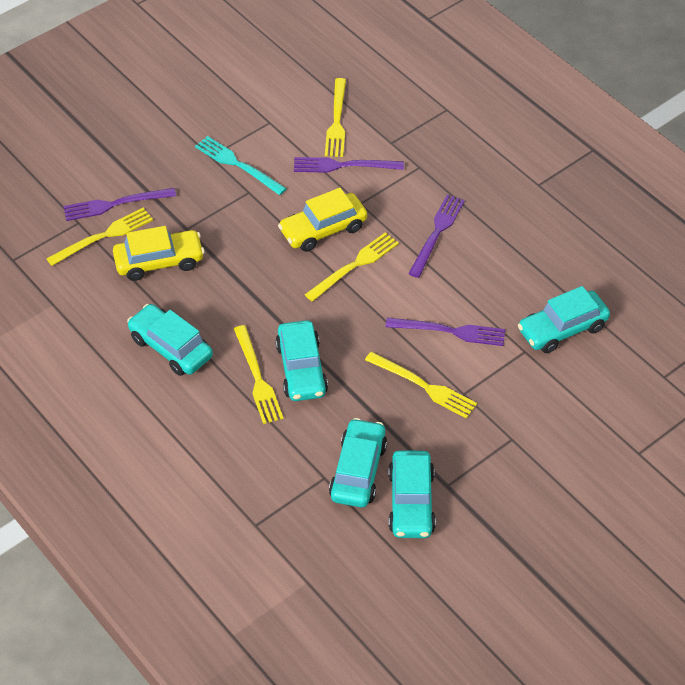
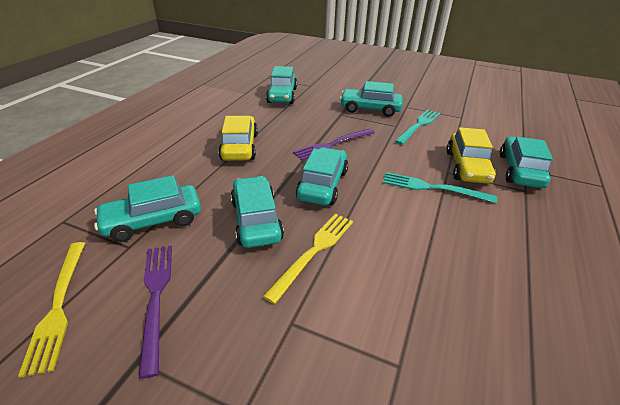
purple fork: [63,188,176,221] [294,157,404,173] [386,318,505,346] [408,195,465,278] = 4 -> [139,245,172,379] [293,129,375,160] = 2
turquoise car: [127,304,213,376] [275,320,328,401] [329,418,387,508] [388,450,436,538] [518,286,610,353] = 5 -> [94,175,201,242] [230,176,284,248] [266,66,297,104] [296,147,348,205] [340,81,403,117] [500,136,553,188] = 6
turquoise fork: [195,136,287,195] = 1 -> [383,172,497,203] [395,109,440,145] = 2
yellow fork: [46,208,153,266] [234,325,284,424] [305,232,399,302] [325,78,346,157] [365,352,477,418] = 5 -> [18,242,85,378] [263,214,353,304] = 2

